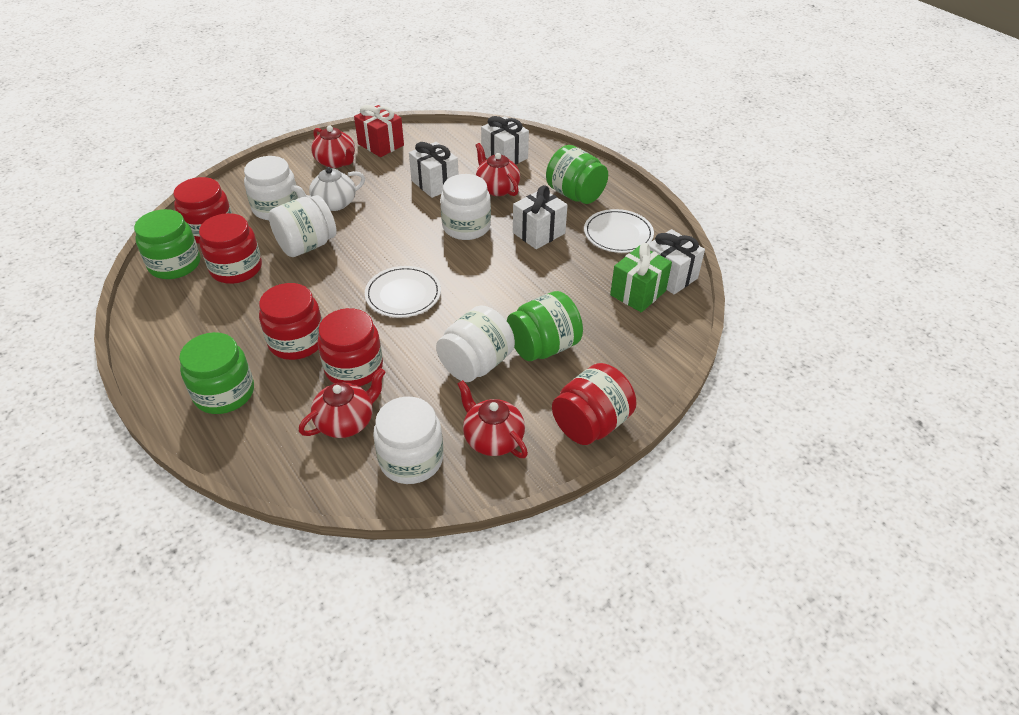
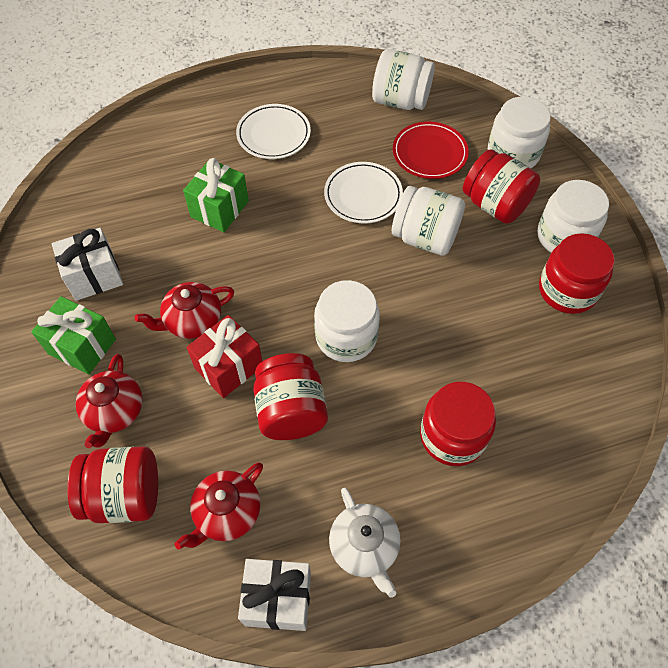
green gift: [610,243,672,312] = 1 -> [31,296,116,375] [183,158,249,232] = 2
green jar: [134,209,200,279] [179,332,254,414] [507,291,583,361] [546,145,608,204] = 4 -> none = 0
red plate: none = 0 -> [393,122,469,179] = 1
red teapot: [299,368,386,438] [311,126,355,168] [457,380,528,458] [475,143,520,196] = 4 -> [76,354,143,448] [135,282,234,339] [175,462,263,549] = 3
white gift: [409,142,459,198] [481,116,529,164] [513,185,568,249] [648,229,705,295] = 4 -> [52,228,123,301] [238,559,311,631] = 2

